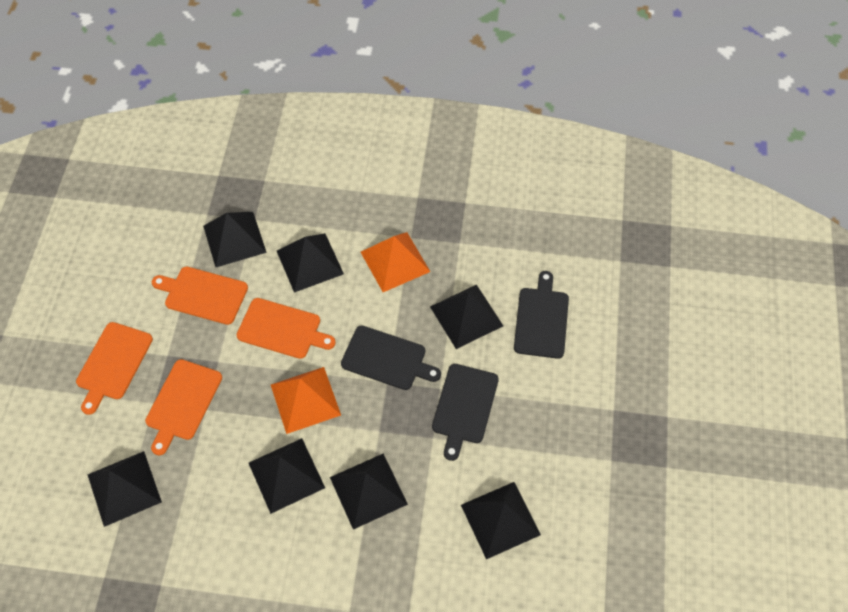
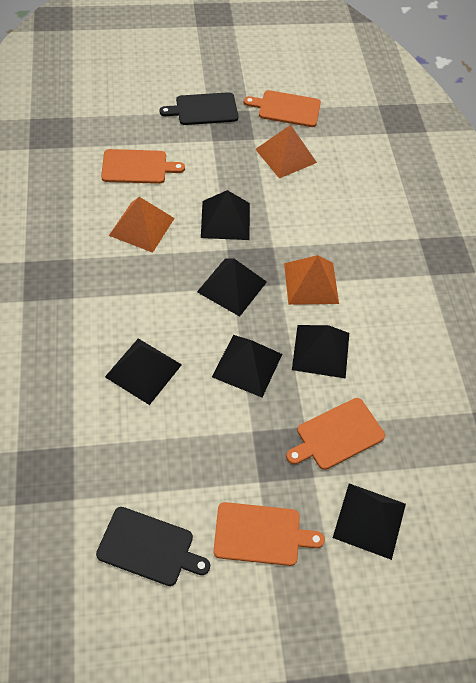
black cutting board: [341,325,441,390] [432,364,499,461] [514,271,569,359] = 3 -> [96,507,210,586] [160,92,238,125] = 2
black pyramid: [88,451,162,527] [203,212,267,267] [249,438,325,514] [277,233,344,293] [330,454,408,530] [430,285,503,349] [461,482,541,559] = 7 -> [105,338,182,405] [197,259,267,317] [201,190,250,240] [212,335,282,397] [292,325,349,379] [333,483,406,560] = 6
orange pyramid: [271,367,341,434] [361,232,430,292] = 2 -> [109,197,175,253] [255,125,317,179] [284,255,339,305] = 3

